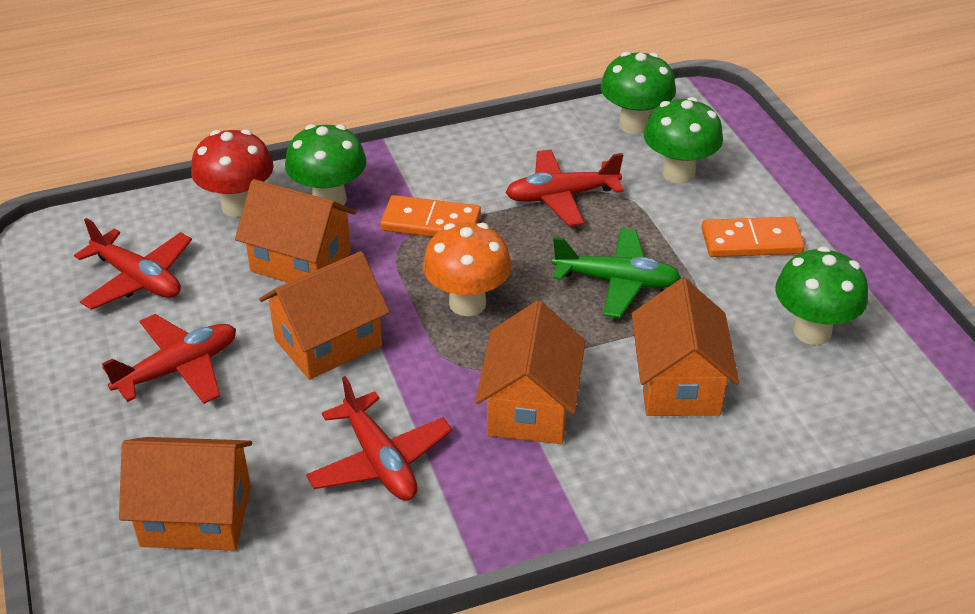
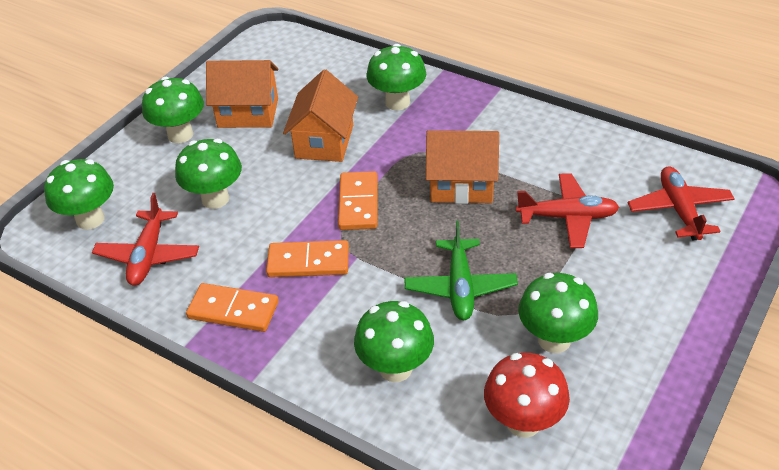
green mushroom: [285,124,367,205] [600,52,676,134] [644,97,723,184] [775,247,868,345] = 4 -> [44,159,114,230] [142,77,204,143] [175,139,242,209] [354,301,434,382] [366,44,426,110] [518,273,598,353] = 6
orange domino: [380,195,481,237] [701,217,805,257] = 2 -> [186,283,279,332] [266,240,349,277] [338,171,377,230] = 3
orange house: [119,437,252,551] [235,179,356,283] [259,251,390,380] [475,301,585,444] [632,278,739,416] = 5 -> [206,60,278,128] [283,70,358,162] [426,130,499,204] = 3
orange mushroom: [423,222,512,316] = 1 -> none = 0
red plane: [74,218,192,310] [102,314,236,404] [306,376,452,500] [505,149,624,226] = 4 -> [92,193,199,286] [516,173,620,248] [628,166,735,240] = 3

